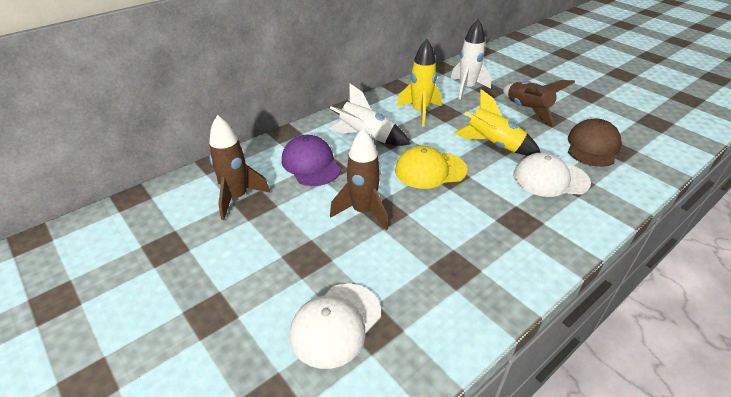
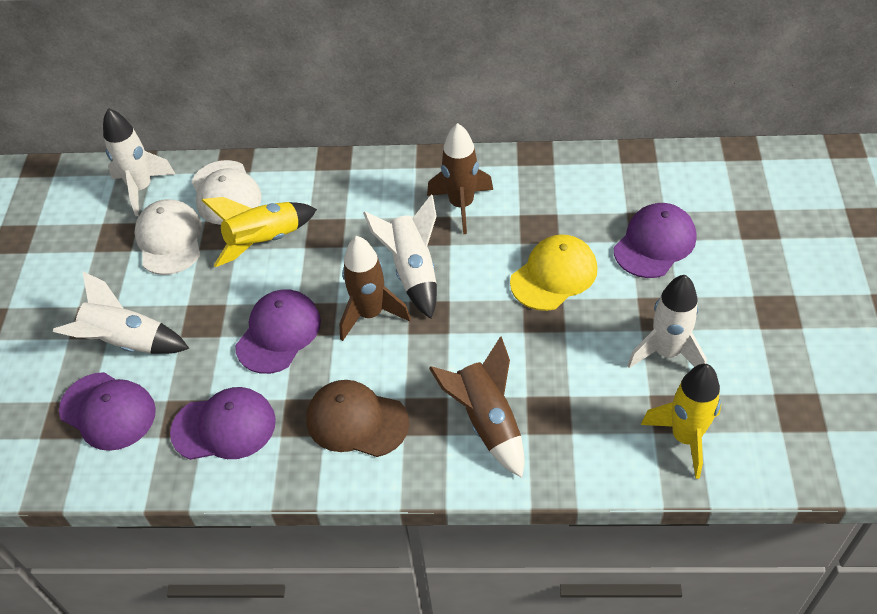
purple cap: [282,135,341,186] = 1 -> [59,372,156,451] [170,387,276,460] [235,290,321,374] [614,203,696,278] = 4
white rocket: [329,83,410,146] [450,19,492,100] = 2 -> [53,271,190,354] [103,108,176,216] [363,195,437,319] [627,275,707,368] = 4

